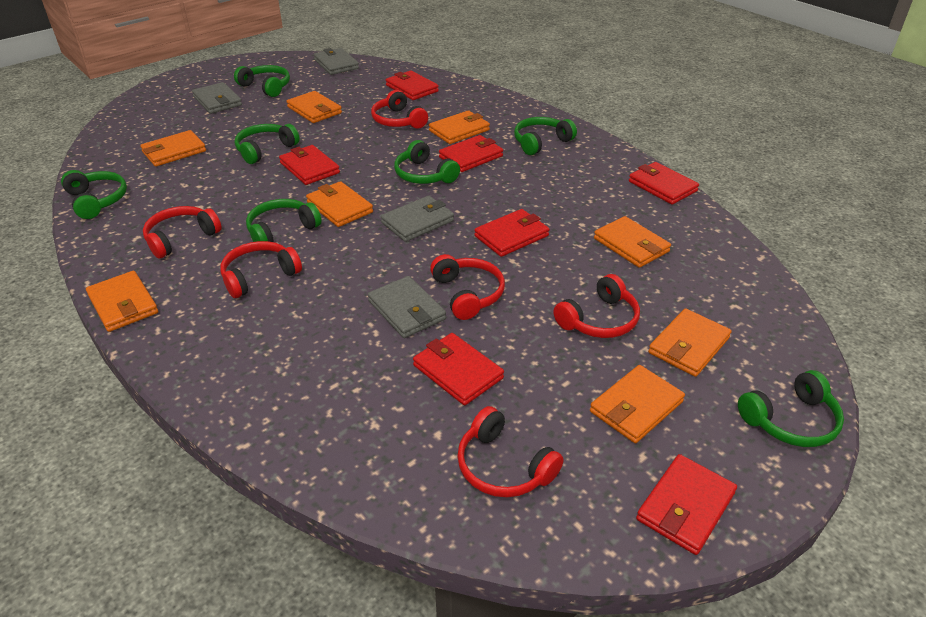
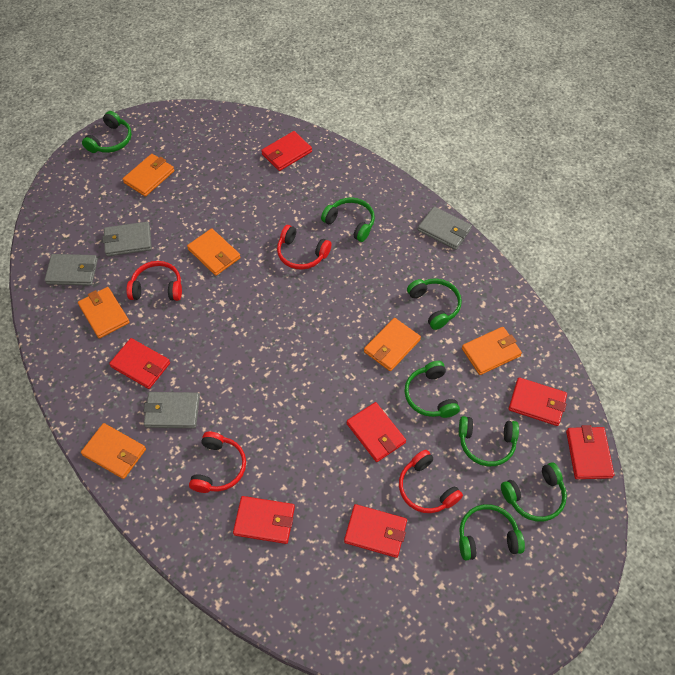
orange wallet: [86,271,158,332] [140,130,206,167] [286,91,342,123] [306,181,373,227] [429,110,490,144] [590,365,685,443] [594,216,671,268] [648,308,732,377] = 8 -> [78,287,130,339] [81,423,146,479] [123,154,174,197] [187,228,241,276] [364,318,421,371] [462,327,522,375] = 6
red headphones: [143,206,222,259] [220,241,302,298] [371,90,428,129] [430,254,505,320] [457,406,564,497] [554,274,640,338] = 6 -> [126,261,182,301] [189,432,246,493] [277,225,332,270] [399,450,463,513] = 4

